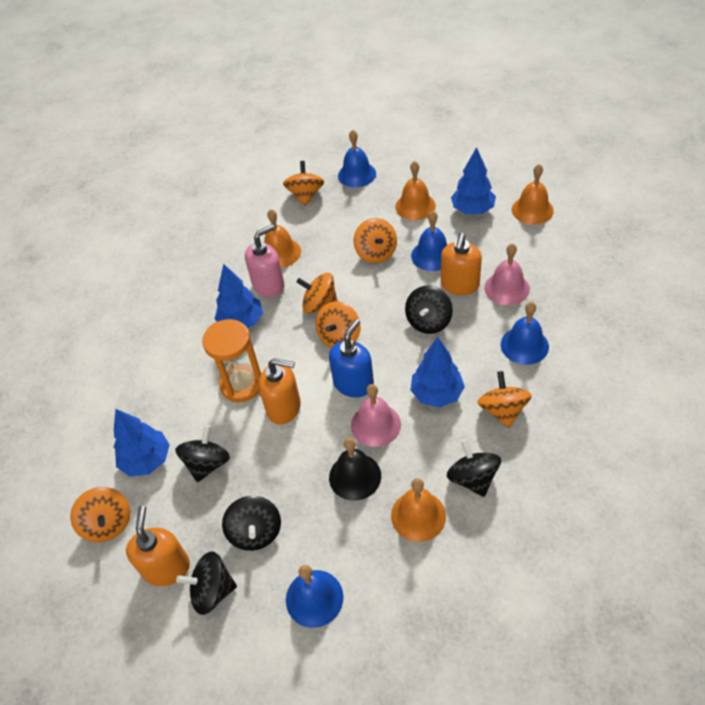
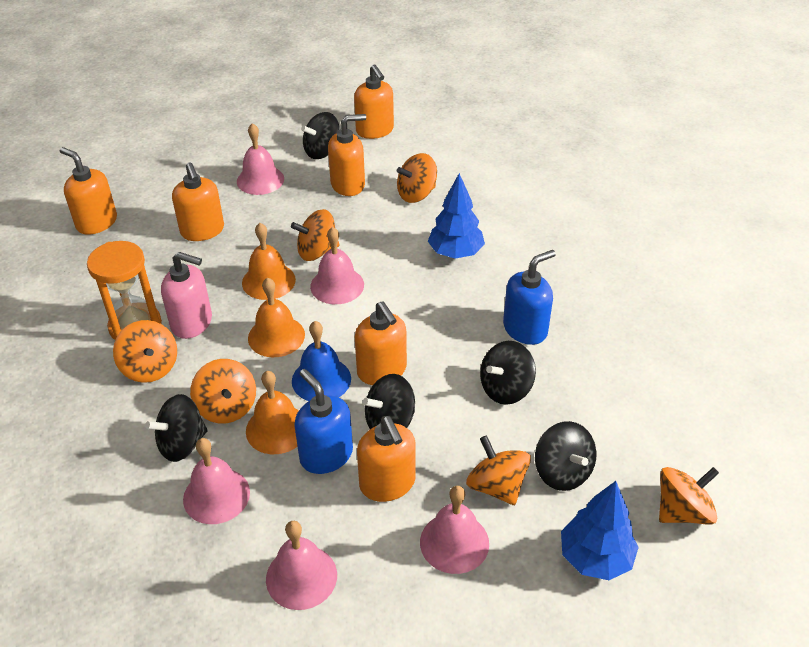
black bell: [329,438,381,501] = 1 -> none = 0
blue bell: [286,565,343,628] [338,130,376,188] [411,211,447,271] [501,302,549,365] = 4 -> [292,321,351,401] = 1
blue soap dispenser: [329,319,374,397] = 1 -> [294,369,353,474] [503,250,556,345] = 2
blue tree: [114,409,170,477] [215,264,263,328] [411,337,465,408] [451,147,496,214] = 4 -> [428,173,485,259] [561,481,639,580] = 2
orange bell: [264,209,301,268] [391,478,446,542] [395,161,436,220] [512,164,554,225] = 4 -> [242,223,296,300] [246,371,299,454] [248,277,305,357] = 3
orange soap dispenser: [126,506,190,586] [259,358,301,425] [441,233,482,295] = 3 -> [60,147,117,235] [172,163,224,241] [328,114,366,196] [354,65,394,139] [355,302,407,385] [357,416,416,502] = 6
pink bell: [351,384,401,447] [484,243,530,305] = 2 -> [183,438,250,524] [237,123,284,195] [266,521,337,610] [310,227,364,304] [420,486,489,574] = 5

